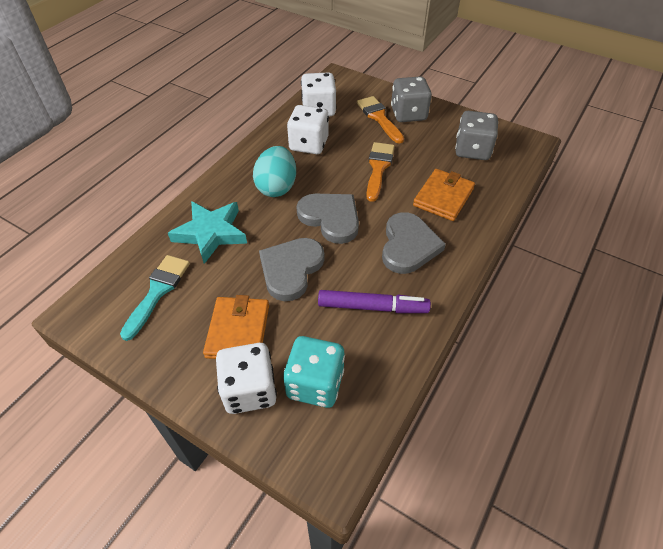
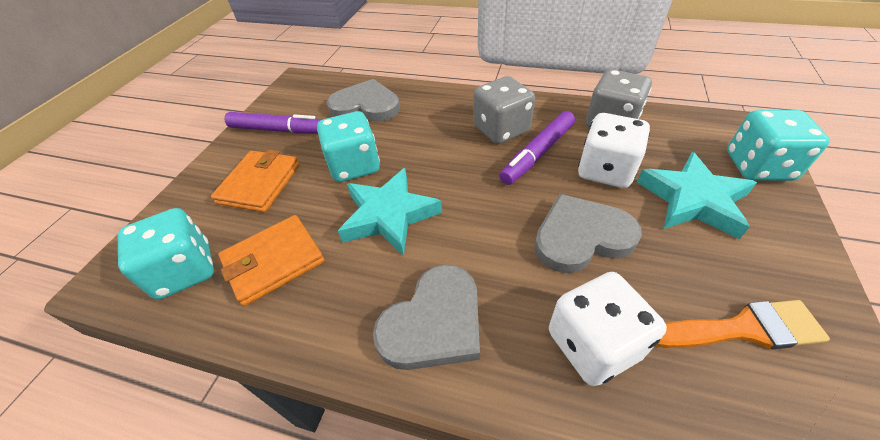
orange brush: [357,96,404,144] [366,142,395,202] = 2 -> [655,300,830,349] = 1
purple marker: [318,290,431,313] = 1 -> [224,112,322,134] [499,111,575,185] = 2
turquoise brush: [120,255,190,341] = 1 -> none = 0
turquoise dice: [283,336,345,408] = 1 -> [118,208,214,300] [317,111,380,182] [727,110,830,181] = 3
turquoise egg: [253,146,296,197] = 1 -> none = 0
turquoise star: [168,201,247,264] = 1 -> [338,168,442,256] [637,152,757,239] = 2
white dice: [216,343,277,414] [287,105,329,154] [301,72,336,116] = 3 -> [549,272,667,386] [578,113,650,188] = 2

